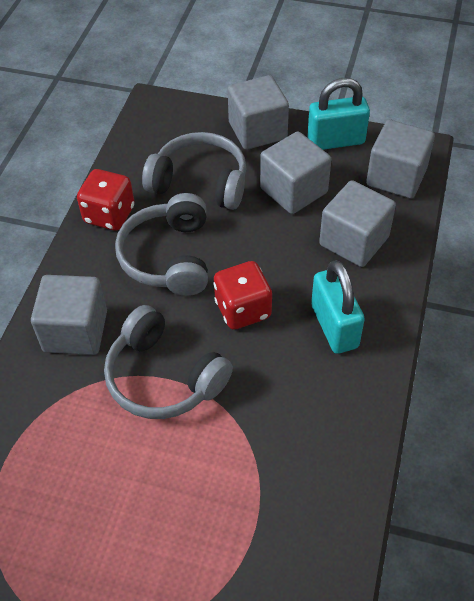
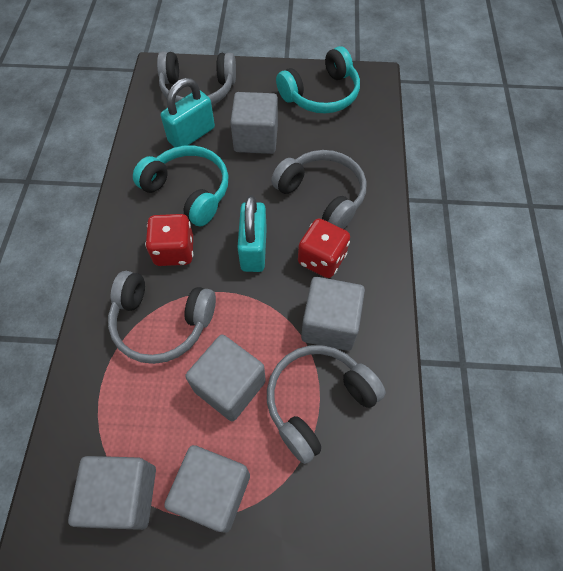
grey headphones: [104,305,233,419] [115,193,208,296] [142,132,247,210] = 3 -> [108,271,216,364] [157,52,236,105] [267,345,386,464] [271,150,367,229] = 4
turquoise headphones: none = 0 -> [133,146,229,226] [276,46,360,113] = 2

